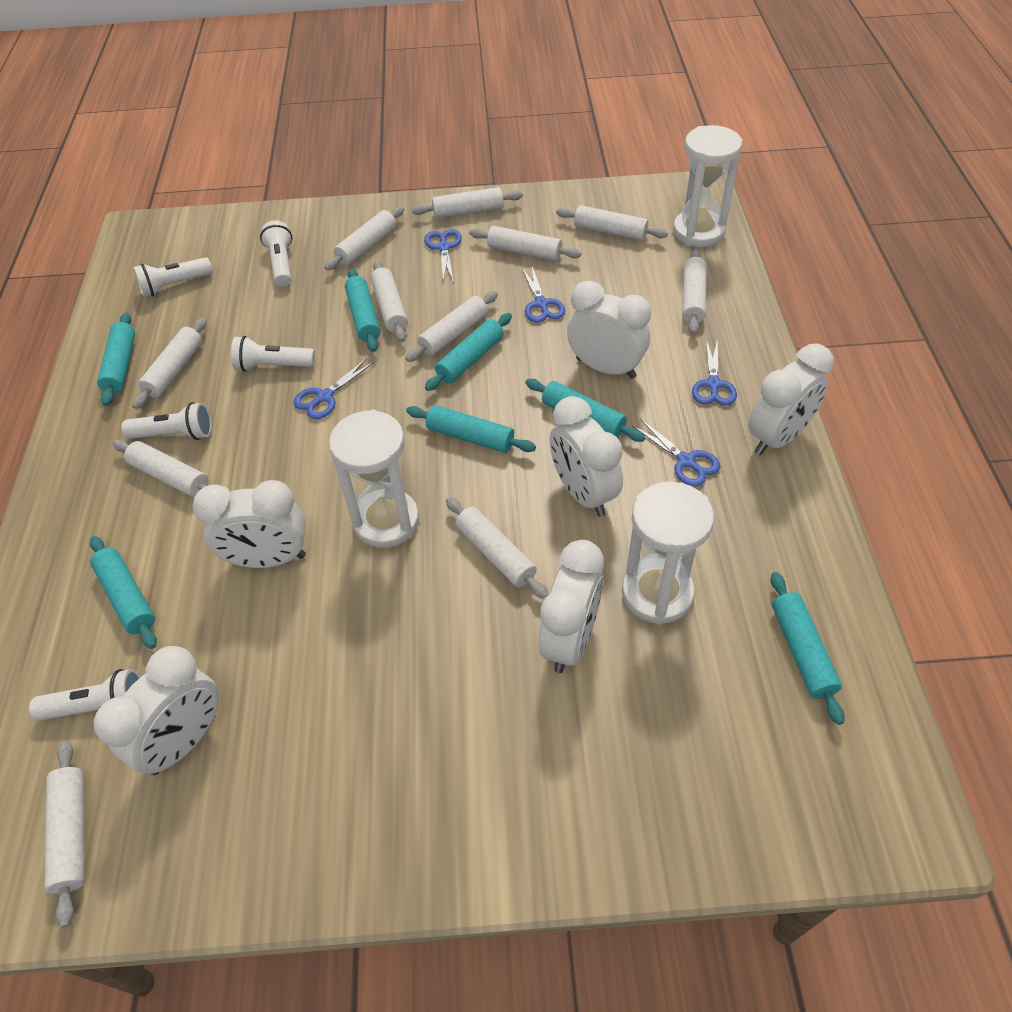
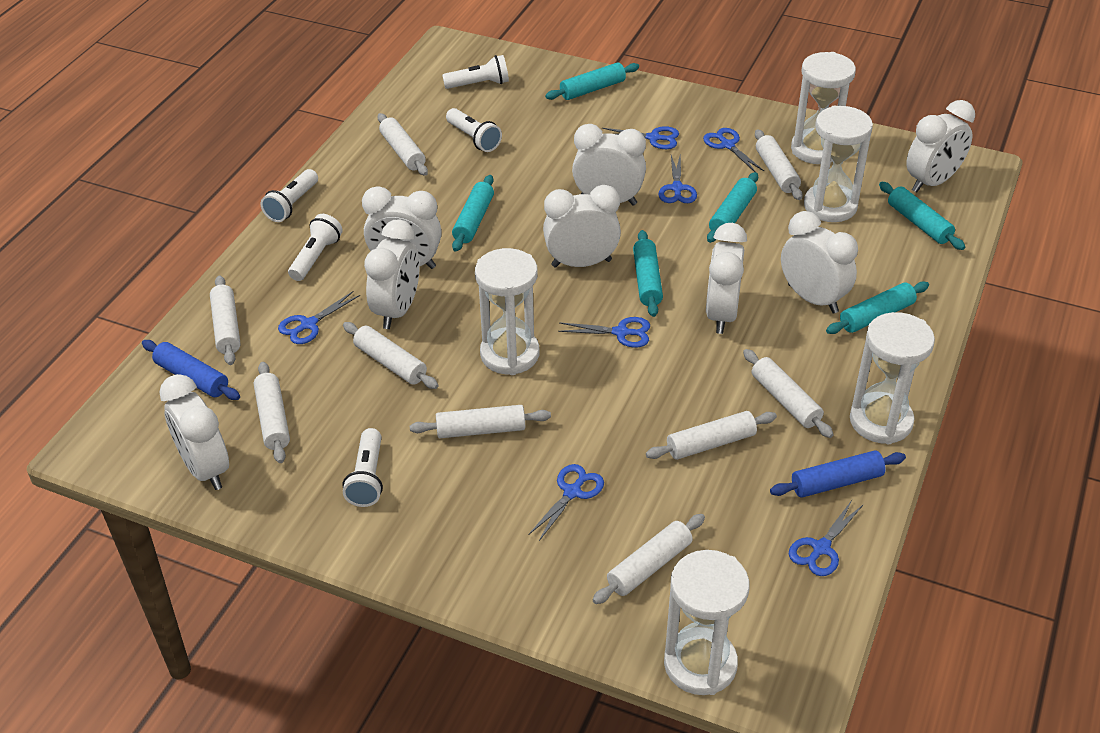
blue rolling pin: none = 0 -> [142,340,240,400] [770,450,906,498] = 2
blue scissors: [293,358,374,419] [424,229,462,282] [522,267,565,323] [632,419,720,486] [692,338,737,406] = 5 -> [278,291,360,344] [528,464,604,541] [558,317,650,348] [602,126,679,149] [658,154,697,203] [703,128,764,172] [789,500,863,576] = 7
turquoise rolling pin: [90,536,157,649] [97,312,135,406] [345,268,381,352] [406,405,536,453] [425,313,512,391] [526,379,645,442] [771,572,844,725] = 7 -> [452,175,494,252] [545,62,639,100] [633,230,663,317] [707,172,758,243] [826,282,929,334] [879,182,965,250] = 6
white clock: [94,646,219,775] [193,480,306,568] [538,540,604,673] [550,396,623,517] [567,281,651,379] [749,343,834,455] = 6 -> [159,374,229,490] [362,186,442,269] [364,220,420,329] [543,185,621,268] [572,124,646,206] [706,223,747,334] [781,211,858,314] [906,100,975,193] = 8
white hourglass: [329,409,419,548] [622,481,714,625] [673,125,742,247] = 3 -> [475,248,539,375] [664,550,749,695] [791,52,856,164] [804,106,873,222] [850,312,935,444] = 5
white rolling pin: [45,741,84,928] [113,440,208,497] [132,318,207,409] [324,206,404,270] [371,260,408,342] [405,291,498,362] [412,187,523,218] [446,497,549,599] [469,226,581,261] [556,205,668,241] [682,249,707,334] = 11 -> [210,276,241,365] [254,362,290,463] [343,322,439,389] [378,113,428,176] [410,405,551,438] [593,514,705,604] [646,411,777,460] [743,349,834,438] [755,129,803,200] = 9

